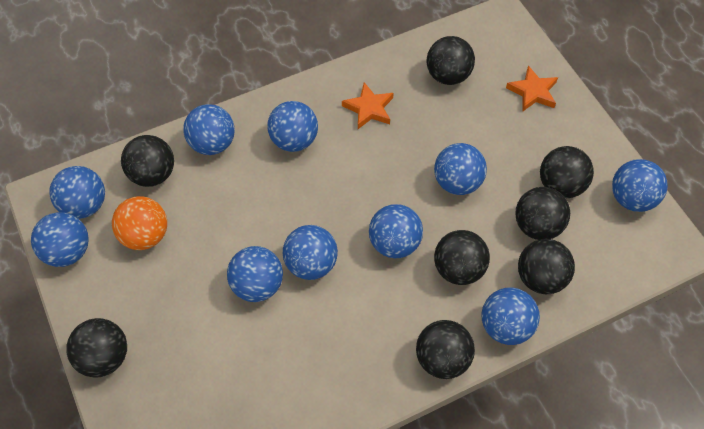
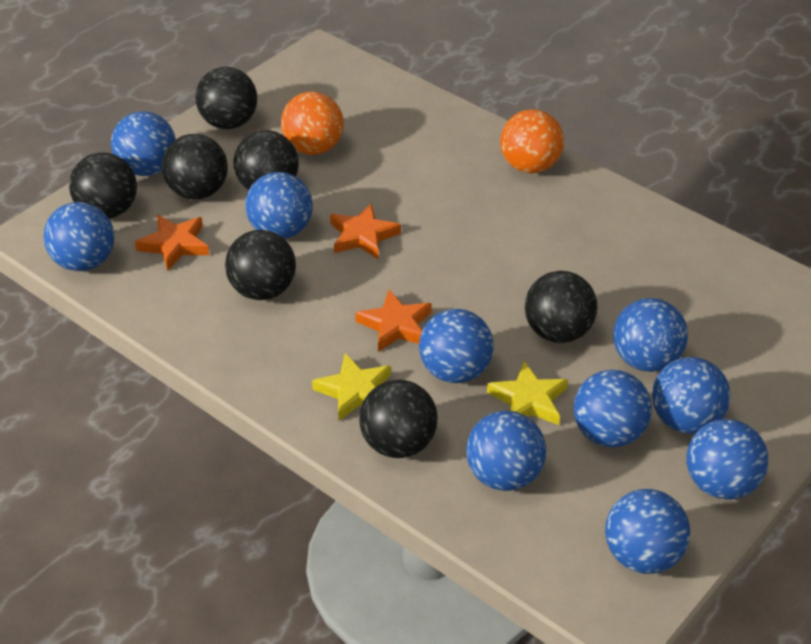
black ball: [67,318,127,378] [121,135,174,187] [416,320,475,379] [427,36,475,85] [434,230,490,285] [515,187,570,240] [518,239,575,294] [540,146,594,198] = 8 -> [69,152,137,219] [162,134,228,199] [195,67,257,129] [225,230,296,300] [234,130,299,190] [359,380,438,458] [525,271,597,343] = 7
orange ball: [112,196,167,250] = 1 -> [281,91,344,155] [500,109,564,173] = 2
orange star: [342,82,394,129] [506,66,558,112] = 2 -> [135,215,209,271] [330,203,401,260] [355,290,432,352] = 3
yellow star: none = 0 -> [312,353,391,421] [487,361,568,425] = 2

